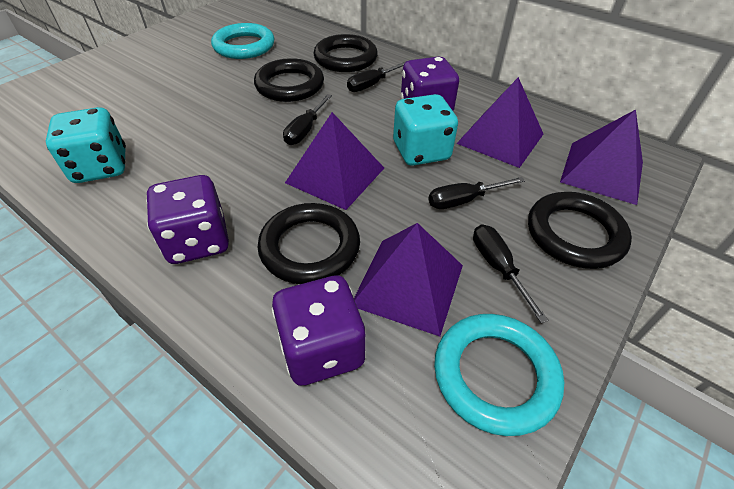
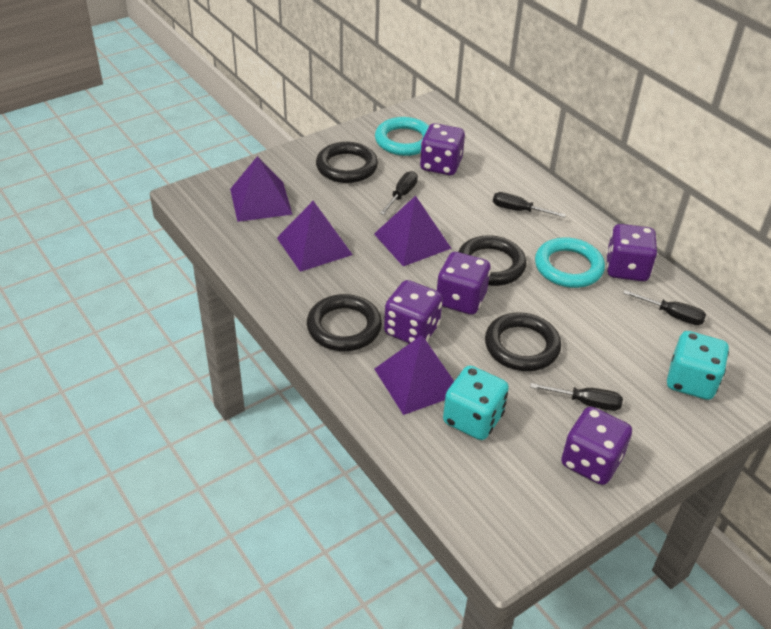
purple dice: [146,175,229,264] [272,275,366,386] [401,56,459,111] = 3 -> [384,280,443,344] [420,123,465,175] [437,252,491,315] [561,407,632,485] [606,224,657,281] = 5

